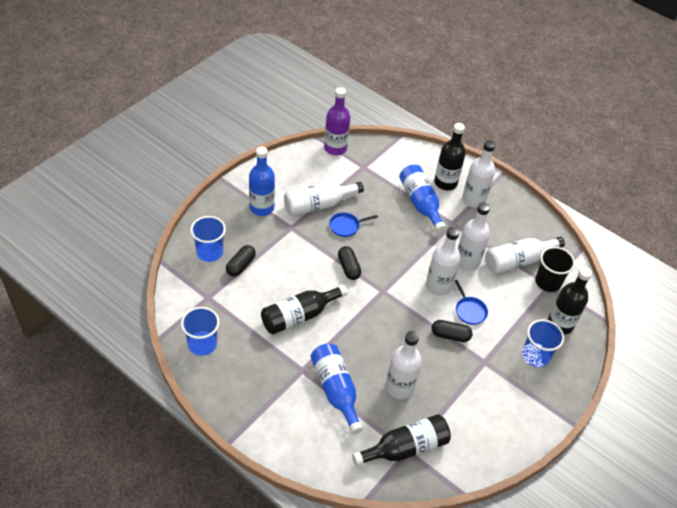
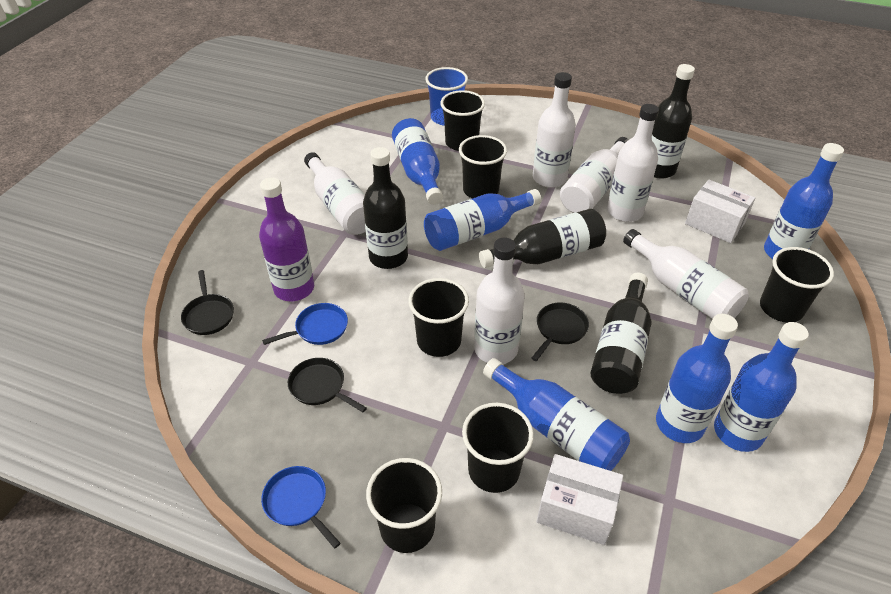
black capsule: [226,245,256,277] [338,246,361,280] [432,320,473,342] = 3 -> none = 0
black cup: [535,247,575,292] = 1 -> [366,458,442,553] [408,278,469,357] [440,90,485,151] [459,135,507,199] [462,403,534,493] [760,247,834,323] = 6
black pan: none = 0 -> [181,270,234,335] [288,358,367,412] [531,302,589,361] = 3
blue bottle: [249,147,275,216] [311,343,363,434] [399,165,446,233] = 3 -> [392,118,443,205] [424,189,541,251] [483,358,630,471] [656,314,738,443] [714,322,809,452] [764,143,844,259] = 6
blue cup: [181,307,220,356] [190,216,226,262] [522,319,564,367] = 3 -> [425,67,468,126] = 1
white box: none = 0 -> [537,454,623,545] [685,180,755,243] = 2

